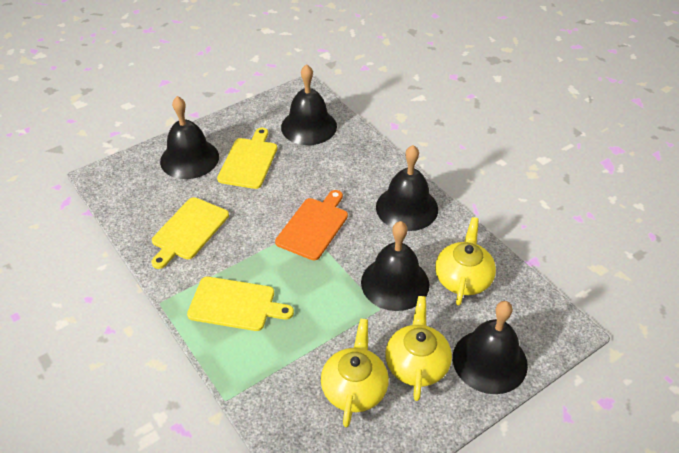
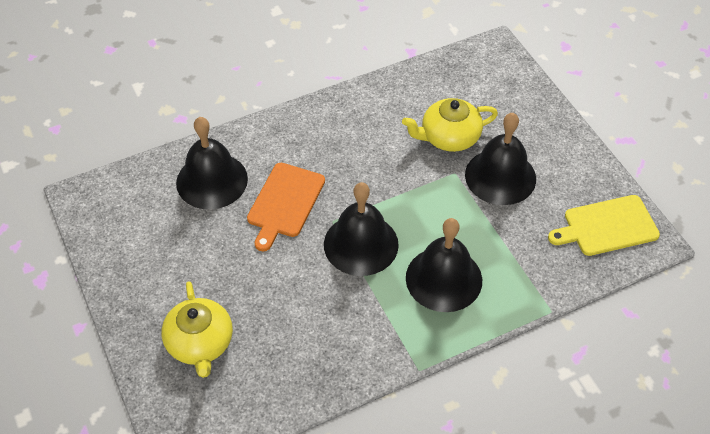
black bell: [160,96,219,179] [281,64,337,145] [361,221,429,311] [376,145,438,231] [453,301,528,394] = 5 -> [176,117,248,210] [324,182,399,276] [406,218,482,312] [465,113,536,205] = 4
yellow cutting board: [151,197,229,269] [187,277,294,331] [217,128,277,189] = 3 -> [548,195,660,256] = 1
yellow teapot: [321,319,389,427] [385,296,452,401] [435,217,496,305] = 3 -> [161,281,233,378] [402,98,498,152] = 2

